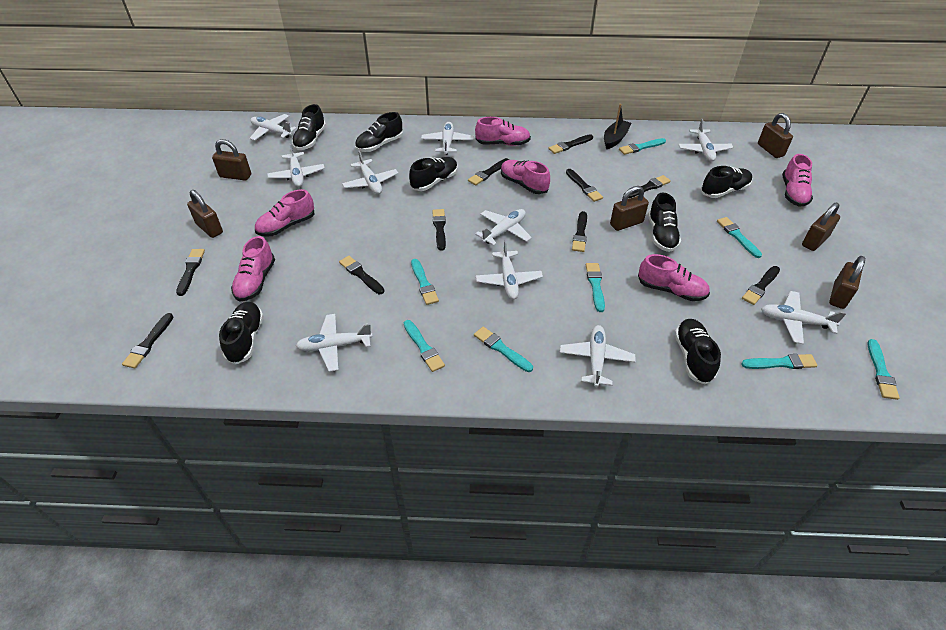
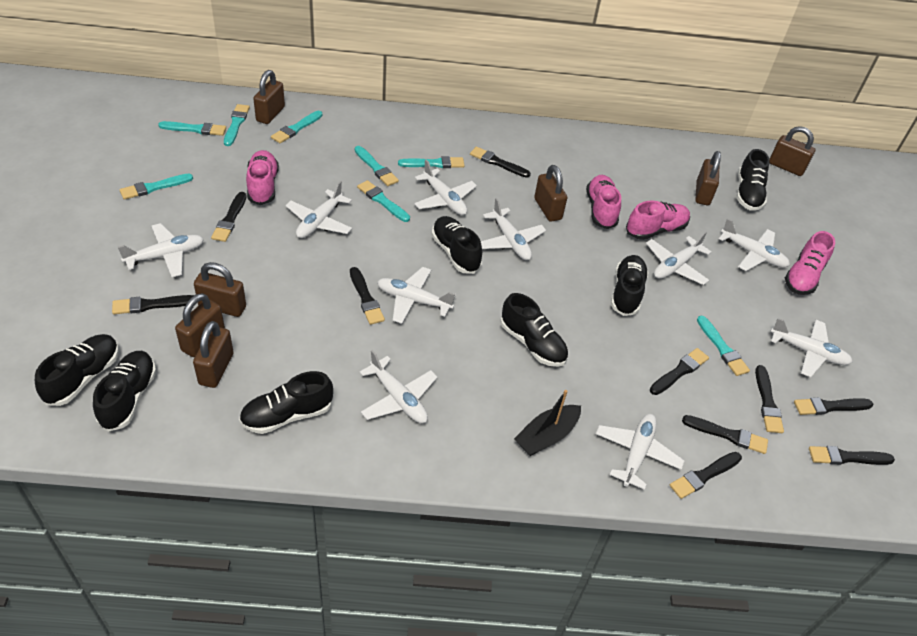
brown padlock: [187,190,223,238] [212,139,251,181] [610,186,649,231] [758,113,793,158] [802,202,840,251] [829,256,865,309] = 6 -> [175,293,225,357] [193,321,234,388] [194,262,246,317] [253,70,285,124] [534,165,567,222] [696,151,721,205] [769,126,815,176] = 7
pink shoe: [231,236,275,302] [255,189,314,237] [475,117,531,146] [501,160,550,194] [638,254,710,301] [782,154,813,207] = 6 -> [246,150,279,205] [586,175,621,229] [626,201,690,240] [785,231,835,295] = 4

